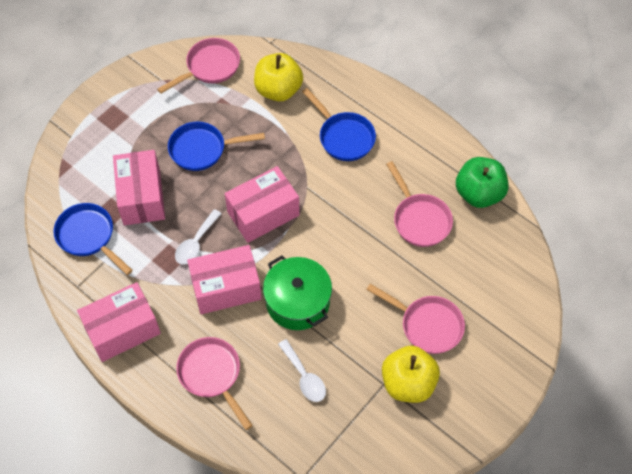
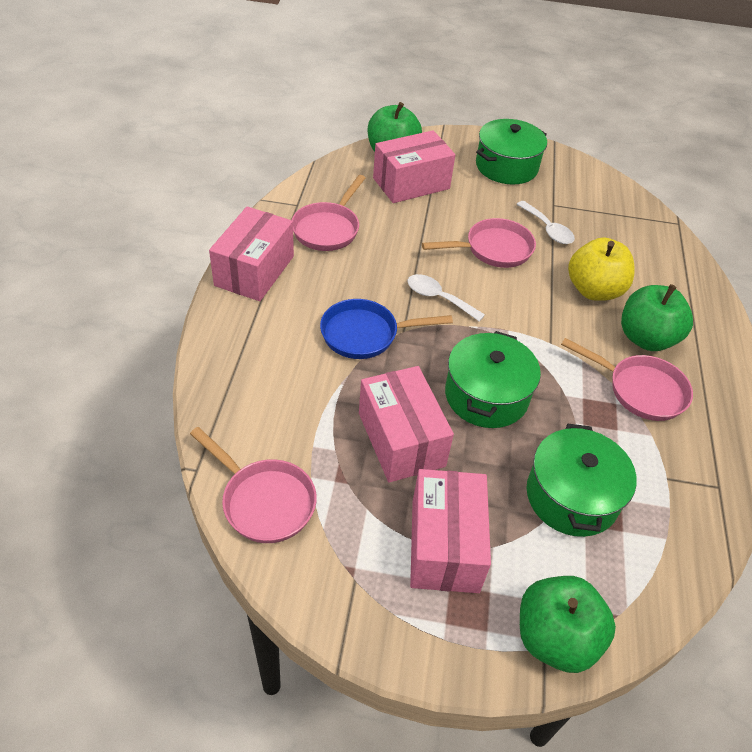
blue pan: [54,203,133,275] [168,122,265,171] [302,88,376,161] = 3 -> [320,299,453,359] = 1
green apple: [456,157,508,208] = 1 -> [368,102,422,152] [520,576,616,673] [621,284,693,351] = 3
green pot: [263,255,332,330] = 1 -> [445,331,541,428] [476,119,547,185] [527,424,637,537] = 3
yellow apple: [254,53,303,101] [382,346,440,403] = 2 -> [568,238,635,301] = 1

